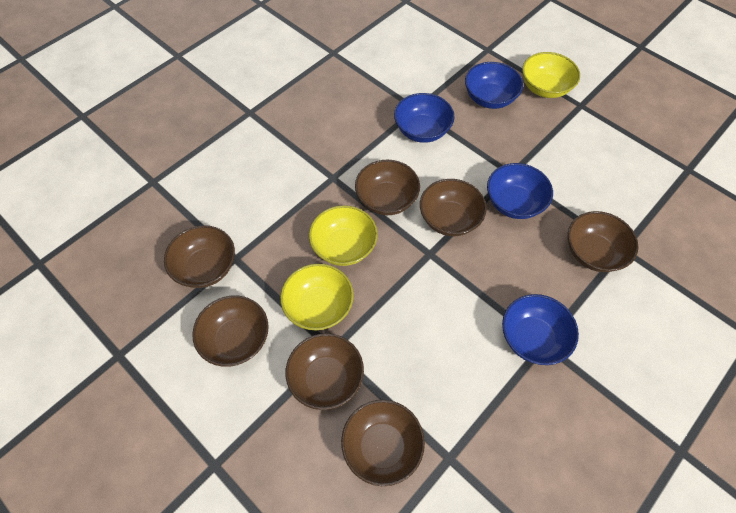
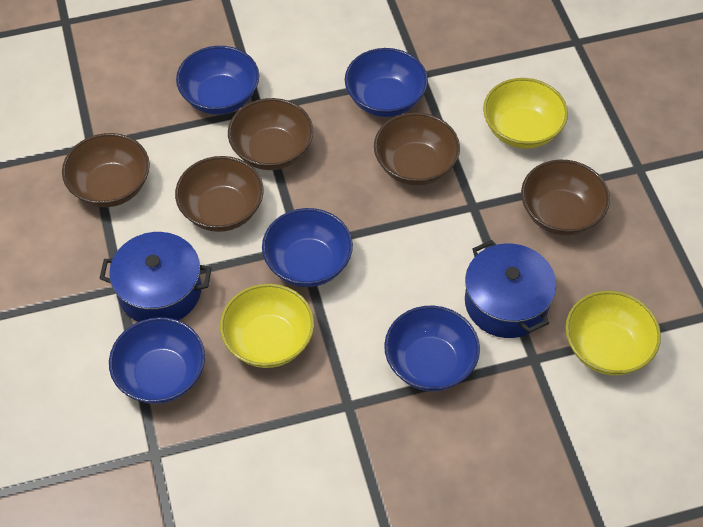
blue bowl: [394,93,455,143] [465,62,523,109] [487,163,553,219] [502,294,579,365] = 4 -> [109,317,205,404] [176,46,259,115] [262,208,353,287] [345,48,428,117] [384,306,480,391] = 5
blue pot: none = 0 -> [99,232,211,322] [465,240,557,338] = 2
brown bowl: [164,225,235,288] [192,296,269,367] [286,333,364,410] [341,400,425,486] [355,160,420,215] [420,179,487,236] [568,211,638,272] = 7 -> [62,133,150,207] [175,156,264,232] [228,98,313,170] [374,112,460,186] [521,160,610,235] = 5

